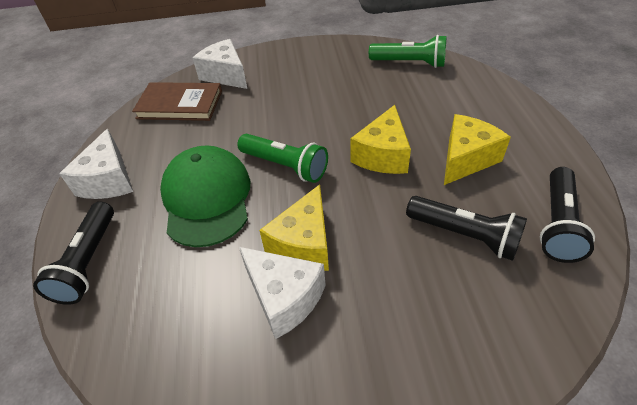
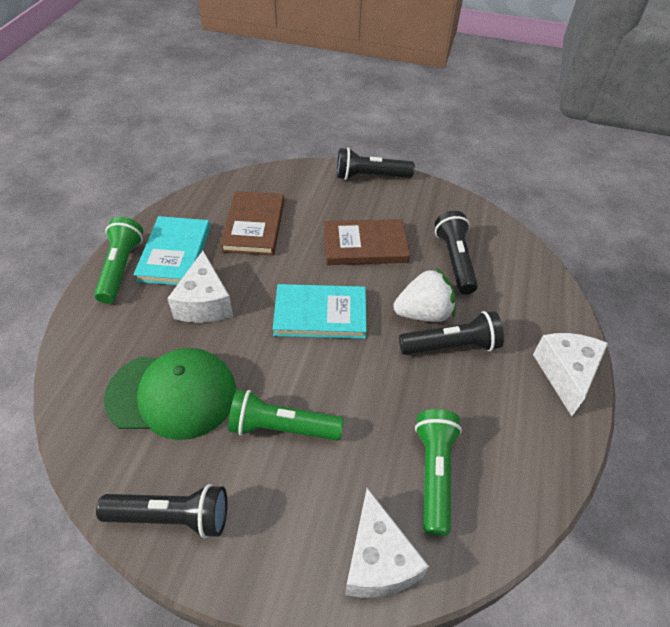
black flashlight: [33,202,114,305] [406,196,527,261] [540,167,595,263] = 3 -> [96,484,227,538] [337,148,415,180] [399,311,504,355] [435,211,478,294] = 4
brown book: [132,82,222,121] = 1 -> [220,191,284,255] [324,219,410,265] = 2
green flashlight: [237,134,328,183] [369,35,446,68] = 2 -> [94,217,143,304] [228,390,344,441] [415,409,462,536] = 3
turquoise book: none = 0 -> [133,216,210,285] [273,284,367,339] = 2
white strawberry: none = 0 -> [393,268,456,322] = 1
yellow cheese: [259,184,329,271] [351,105,411,174] [444,114,511,185] = 3 -> none = 0

